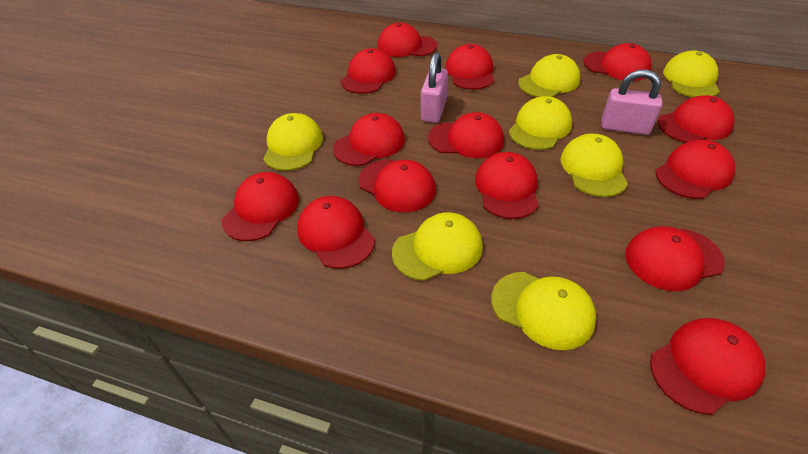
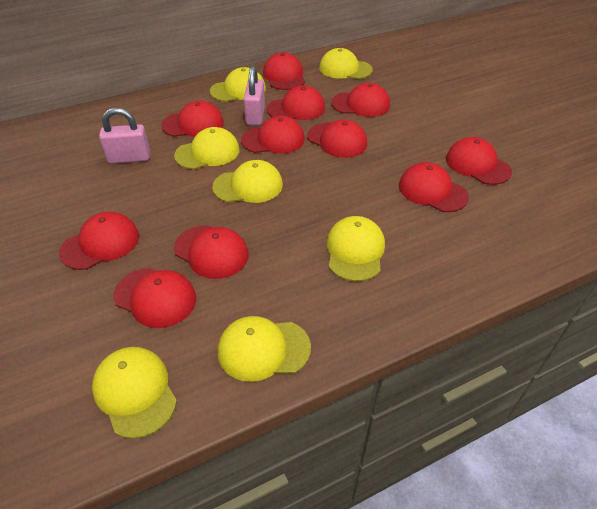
red cap: [222,172,299,241] [297,196,375,269] [333,113,405,166] [341,48,396,94] [358,160,436,212] [378,23,437,57] [428,112,504,158] [445,44,495,90] [475,152,539,219] [583,43,652,81] [625,226,725,291] [650,318,765,415] [656,140,735,199] [658,95,734,143] = 14 -> [59,212,139,270] [113,268,196,328] [161,101,224,137] [174,226,249,279] [241,116,305,154] [263,52,305,90] [267,86,325,120] [307,119,367,158] [331,83,390,117] [399,162,469,212] [446,137,512,185] = 11

